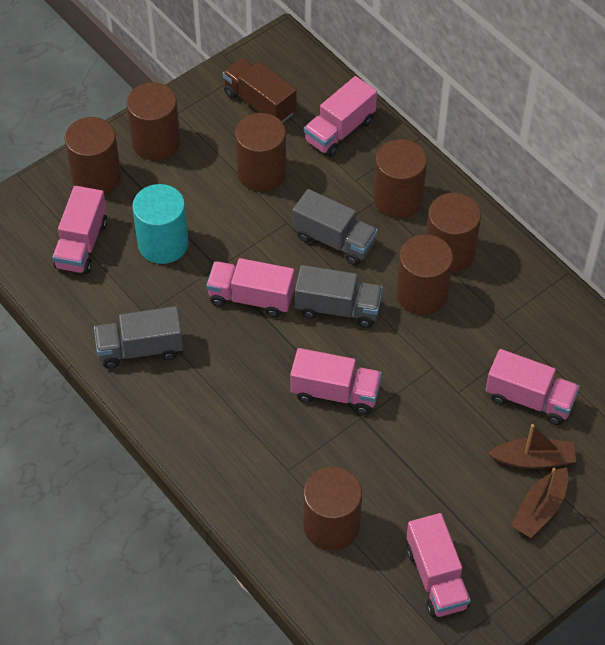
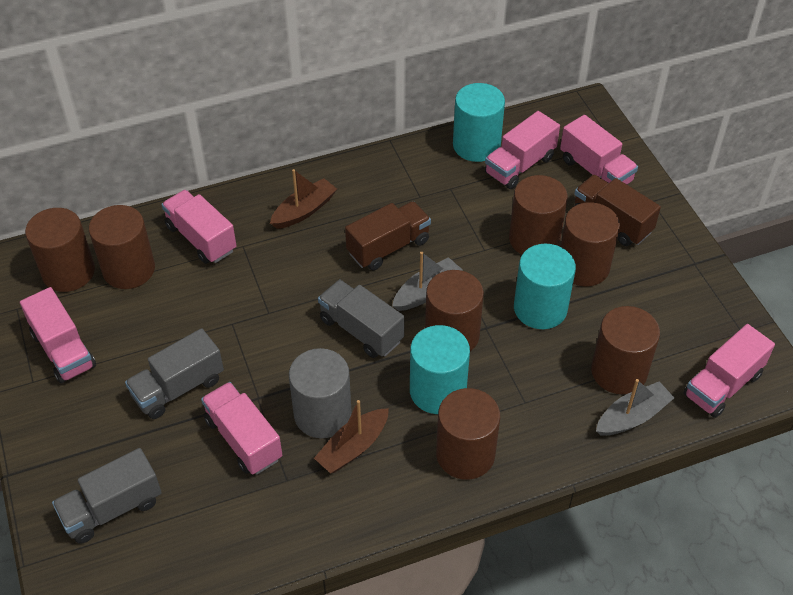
brown truck: [223,58,297,123] = 1 -> [345,201,431,270] [574,175,661,246] = 2
grey boat: none = 0 -> [392,252,463,311] [596,379,674,436] = 2
grey cylinder: none = 0 -> [289,348,352,438] = 1
turquoise cylinder: [132,184,189,264] = 1 -> [410,325,470,414] [453,83,505,162] [514,244,576,329] = 3

